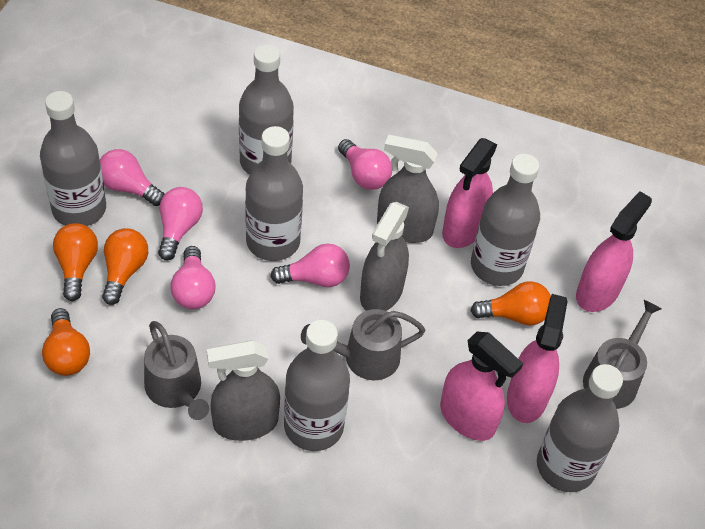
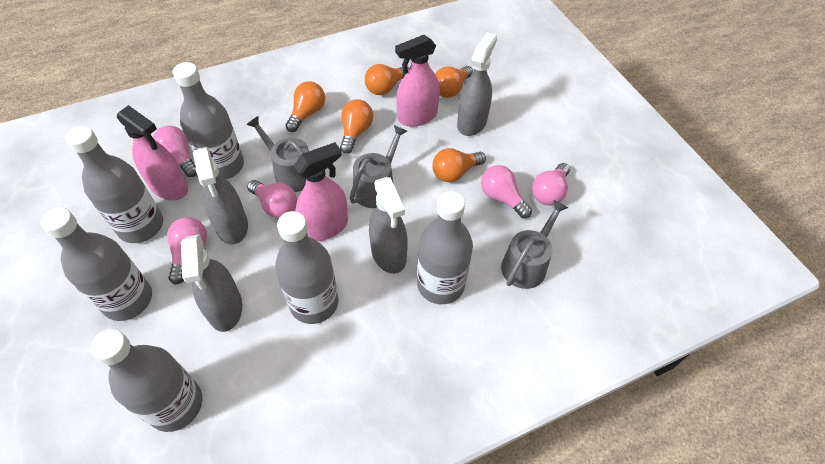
grey spray bottle: [207,340,280,441] [360,202,409,311] [377,135,439,243] = 3 -> [181,234,242,332] [193,147,248,245] [369,177,408,274] [457,32,497,136] = 4
orange light bulb: [42,308,90,376] [53,223,98,301] [102,228,148,305] [471,281,551,325] = 4 -> [285,81,325,132] [340,99,373,154] [365,64,409,95] [432,148,486,182] [435,66,473,98] = 5
pink spray bottle: [440,332,523,441] [442,138,497,248] [507,294,568,423] [576,191,652,312] = 4 -> [117,105,188,200] [294,142,348,241] [395,35,440,127] = 3

